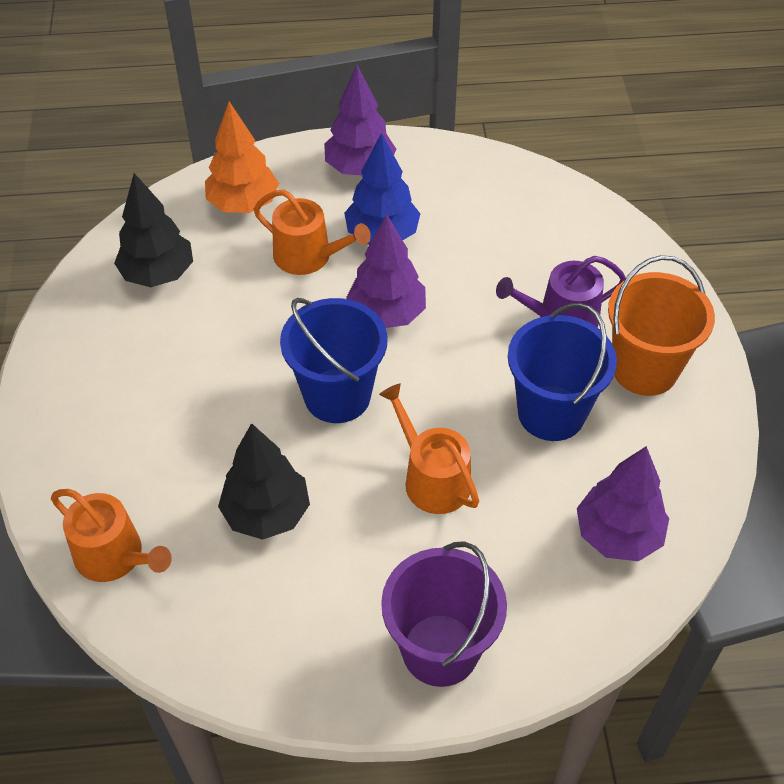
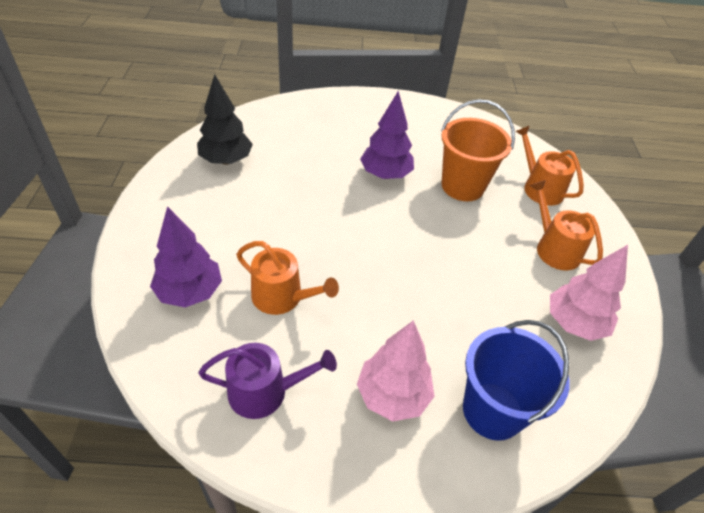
black tree: [114,173,193,287] [218,423,310,540] = 2 -> [197,74,253,165] = 1
blue bucket: [280,298,387,423] [508,303,617,441] = 2 -> [463,320,570,441] = 1
blue tree: [344,133,420,245] = 1 -> none = 0
orange tree: [205,102,279,213] = 1 -> none = 0
pink tree: none = 0 -> [357,320,435,421] [550,245,628,341] = 2
purple bucket: [381,541,507,687] = 1 -> none = 0
purple tree: [324,65,396,175] [346,214,426,328] [577,446,669,561] = 3 -> [150,206,222,307] [360,91,414,179] = 2

